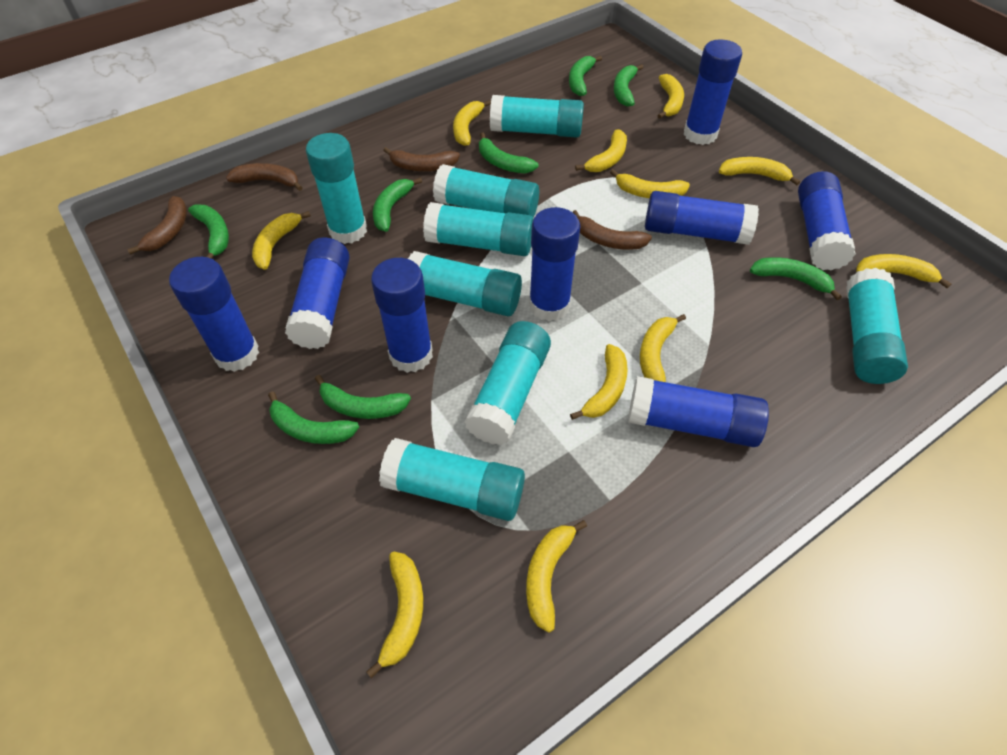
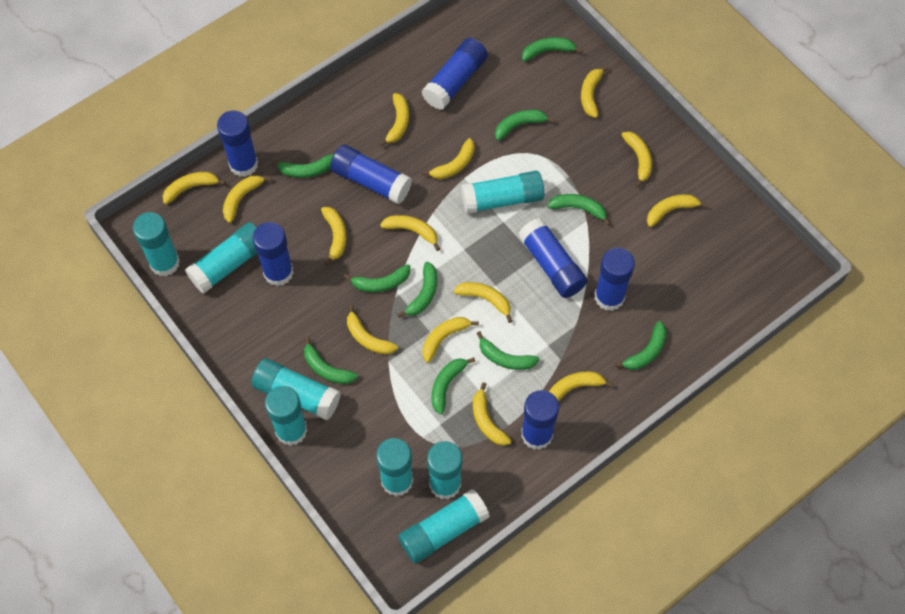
blue glue stick: [169,257,259,372] [285,238,350,349] [371,258,433,373] [529,207,580,321] [628,376,769,447] [645,191,759,245] [684,39,742,145] [798,171,856,270] = 8 -> [217,110,258,177] [253,222,294,286] [330,145,412,204] [421,38,488,110] [518,218,587,298] [521,390,559,450] [595,248,635,311] = 7
brown banana: [127,196,187,255] [226,163,303,191] [383,147,460,171] [573,210,652,250] = 4 -> none = 0
green banana: [188,205,229,259] [268,391,359,444] [315,375,411,419] [373,178,422,232] [479,132,539,173] [569,55,602,96] [614,64,644,107] [750,257,842,300] = 8 -> [271,154,334,178] [304,337,358,384] [344,264,410,292] [398,262,437,318] [431,358,475,415] [476,331,539,370] [495,110,555,141] [522,37,583,62] [547,194,611,226] [615,321,667,370] = 10
yellow banana: [252,211,311,270] [366,552,423,678] [453,100,491,146] [526,520,587,633] [570,344,628,420] [575,129,627,172] [610,169,690,198] [640,314,686,382] [657,74,684,119] [719,157,800,185] [856,254,951,288] = 11 -> [162,172,226,204] [223,175,271,223] [321,207,347,266] [347,305,398,355] [379,93,409,147] [380,215,440,251] [422,138,475,179] [422,317,479,363] [453,282,512,323] [473,382,512,446] [549,371,613,401] [581,66,609,118] [622,131,652,188] [647,194,708,227] = 14

